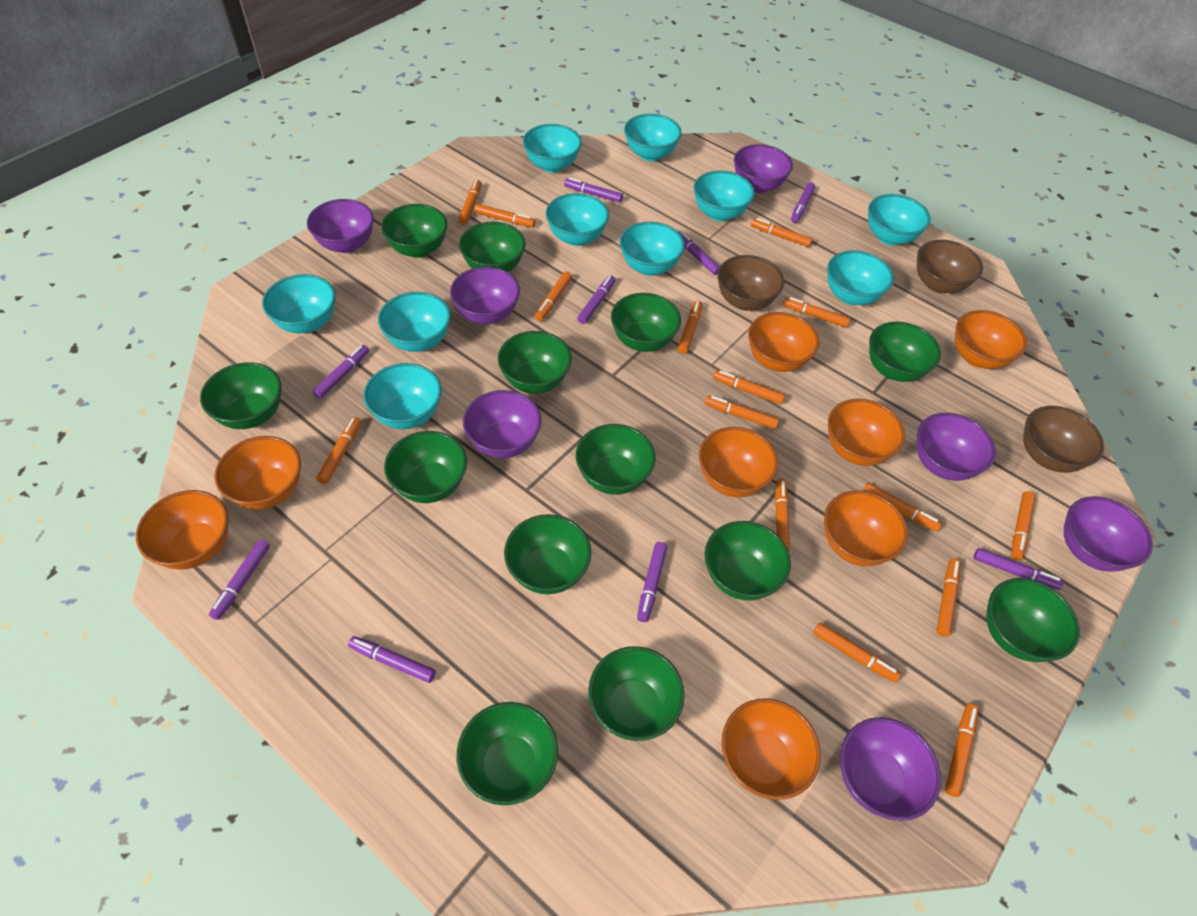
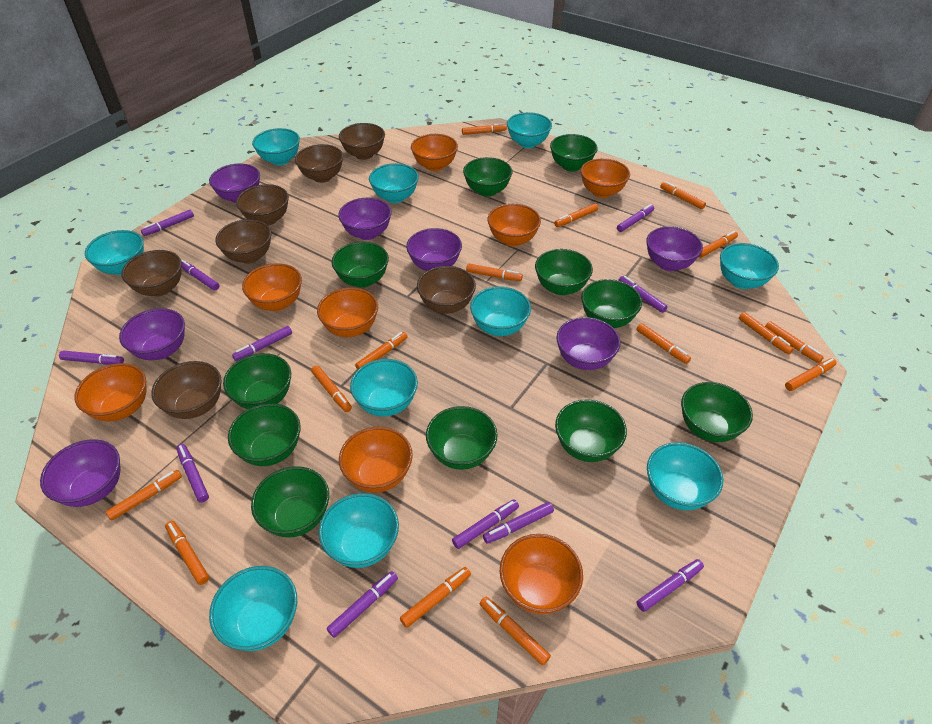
brown bowl: [717,255,784,311] [917,240,983,293] [1023,406,1104,473] = 3 -> [121,250,182,297] [151,361,221,419] [215,219,271,264] [236,184,289,226] [295,144,343,183] [339,123,385,160] [417,266,476,314] = 7
green bowl: [200,362,281,429] [381,204,447,258] [384,431,467,503] [457,702,558,805] [459,222,525,272] [498,331,572,393] [504,514,591,594] [576,424,656,495] [588,646,685,741] [611,293,681,352] [705,521,791,600] [869,322,941,382] [986,578,1080,662] = 13 -> [223,353,291,409] [228,403,301,466] [251,466,329,537] [332,242,389,288] [426,406,498,470] [463,157,512,197] [535,249,593,295] [550,134,598,172] [555,400,627,462] [581,279,642,328] [681,382,753,442] = 11
purple marker: [209,539,270,620] [312,345,369,399] [348,636,436,683] [564,177,623,203] [577,275,615,324] [637,542,667,622] [679,231,720,275] [791,182,815,223] [974,548,1064,590] = 9 -> [59,350,124,365] [141,210,194,236] [176,444,209,503] [181,260,219,291] [232,326,292,361] [327,571,398,638] [452,499,519,549] [483,502,554,544] [617,204,654,232] [619,276,668,313] [637,559,704,612] = 11

